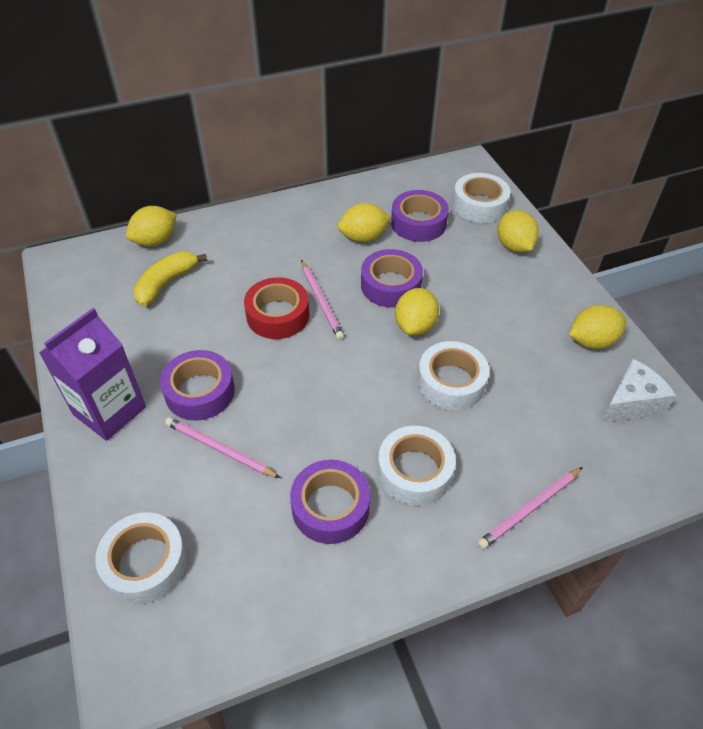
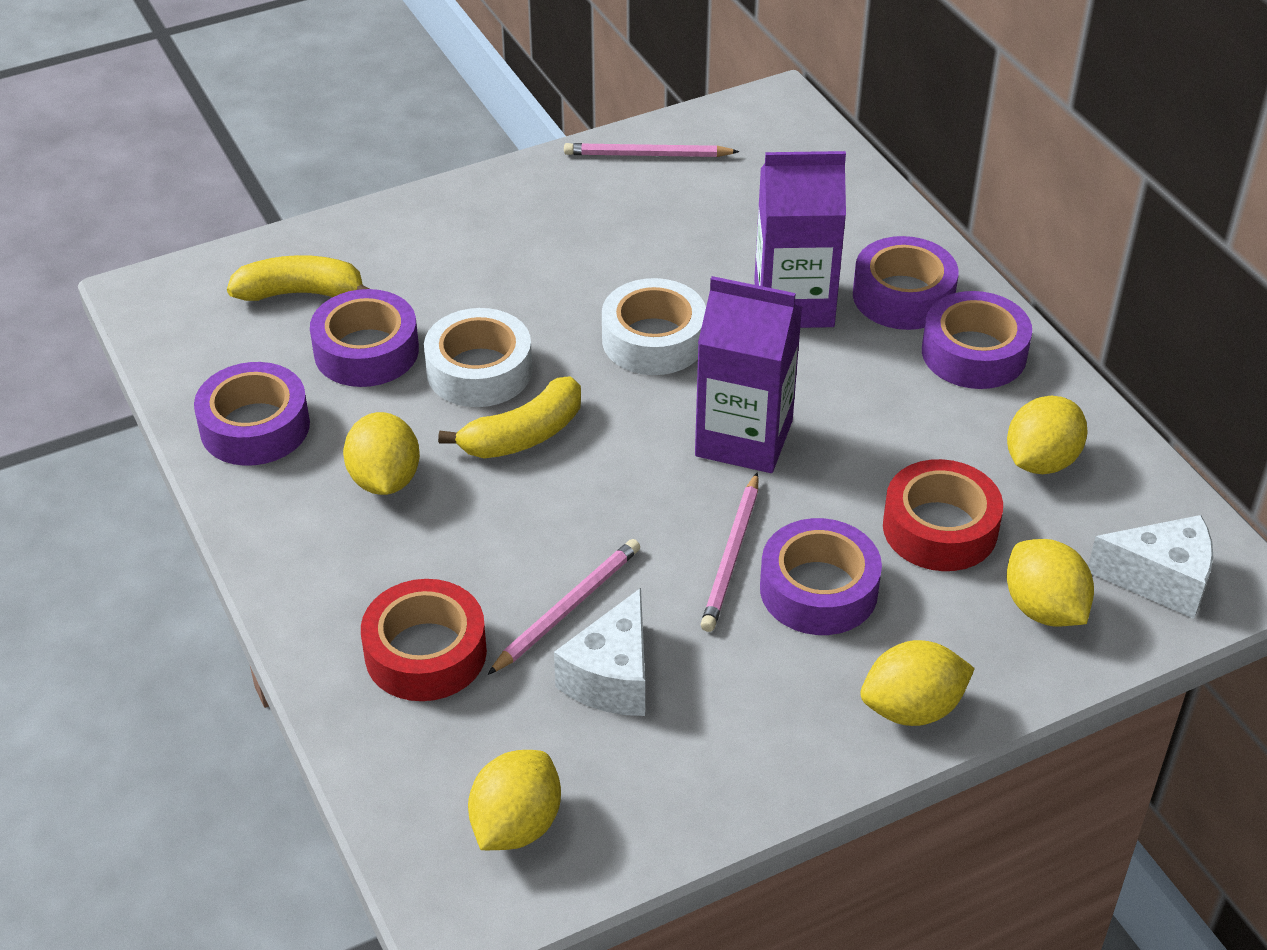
purple carton: [39,308,146,441] = 1 -> [695,276,802,473] [754,151,846,328] = 2
purple tape: [160,350,235,421] [290,460,370,544] [361,249,423,308] [391,190,449,242] = 4 -> [194,362,310,466] [310,289,419,387] [760,518,882,635] [853,236,959,330] [922,291,1032,389] = 5
red tape: [244,277,309,339] = 1 -> [361,579,487,701] [883,459,1003,571] = 2
white cheese: [600,359,676,423] = 1 -> [554,588,645,716] [1088,515,1213,619] = 2
white tape: [95,512,187,604] [378,426,456,505] [417,341,489,410] [453,173,510,223] = 4 -> [424,308,532,407] [602,278,706,375] = 2
yellow banana: [133,252,207,306] = 1 -> [227,255,369,301] [438,376,581,458] = 2

